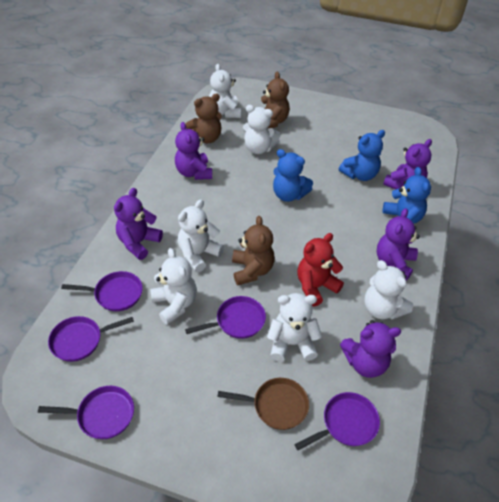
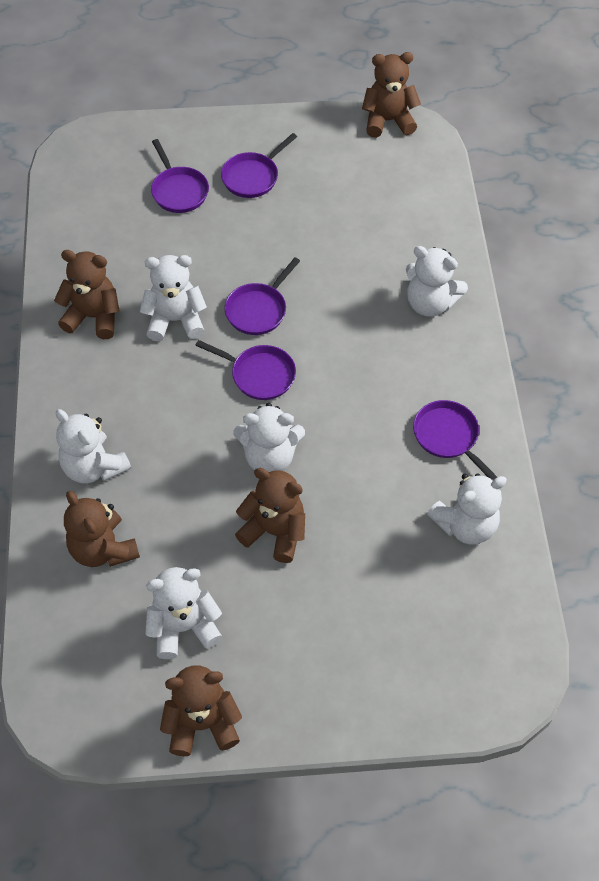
blue teddy bear: [273,149,313,202] [339,130,385,181] [383,167,431,224] = 3 -> none = 0
brown pan: [217,378,309,430] = 1 -> none = 0
brown teddy bear: [186,93,222,143] [232,216,275,285] [261,72,290,129] = 3 -> [54,250,120,339] [64,491,140,567] [160,665,242,756] [235,468,305,563] [362,52,421,138] = 5
purple teddy bear: [114,188,163,260] [175,122,212,180] [340,320,401,378] [376,208,420,281] [383,139,432,190] = 5 -> none = 0
red teddy bear: [297,233,344,307] = 1 -> none = 0

